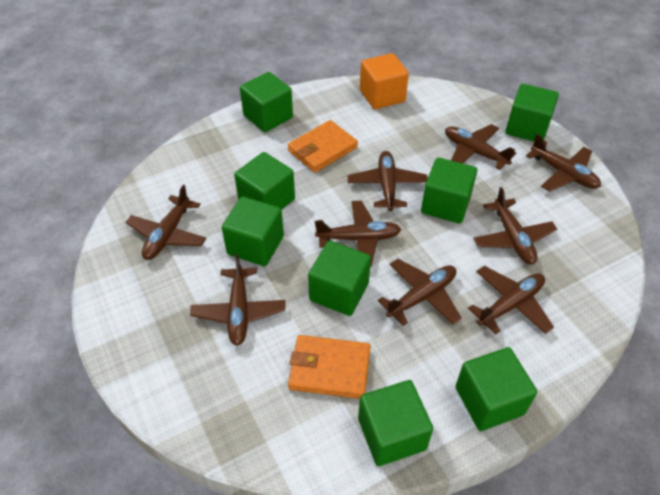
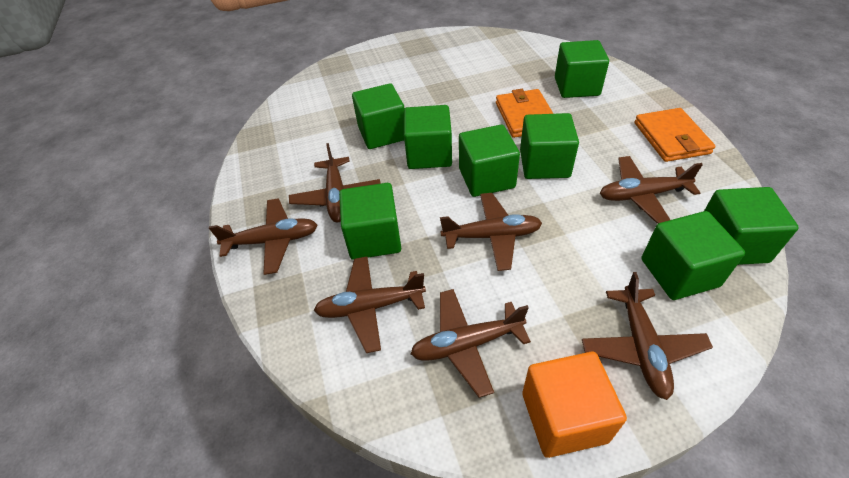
brown plane: [126,185,206,260] [190,254,286,346] [315,201,401,267] [348,151,428,211] [378,259,462,326] [445,124,516,170] [468,266,554,334] [473,187,557,265] [526,134,601,192] = 9 -> [209,198,318,275] [289,143,381,222] [314,256,426,353] [410,289,531,398] [440,193,542,271] [582,272,713,400] [600,156,703,224] = 7

